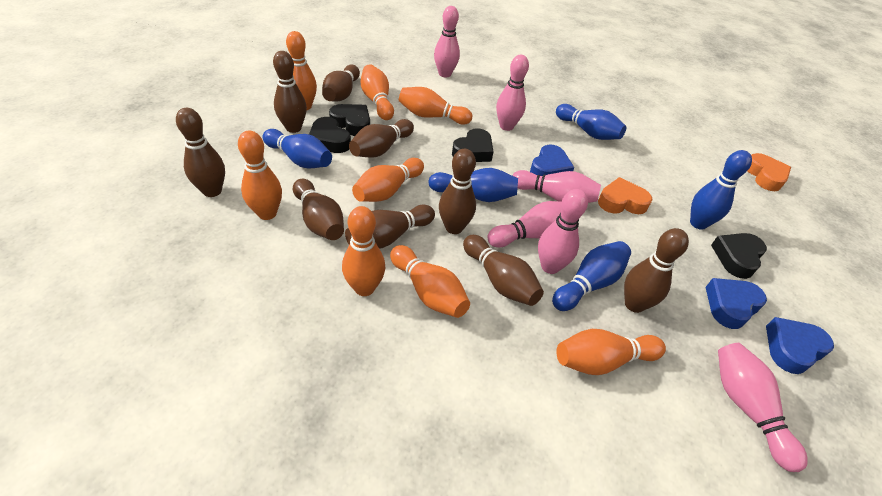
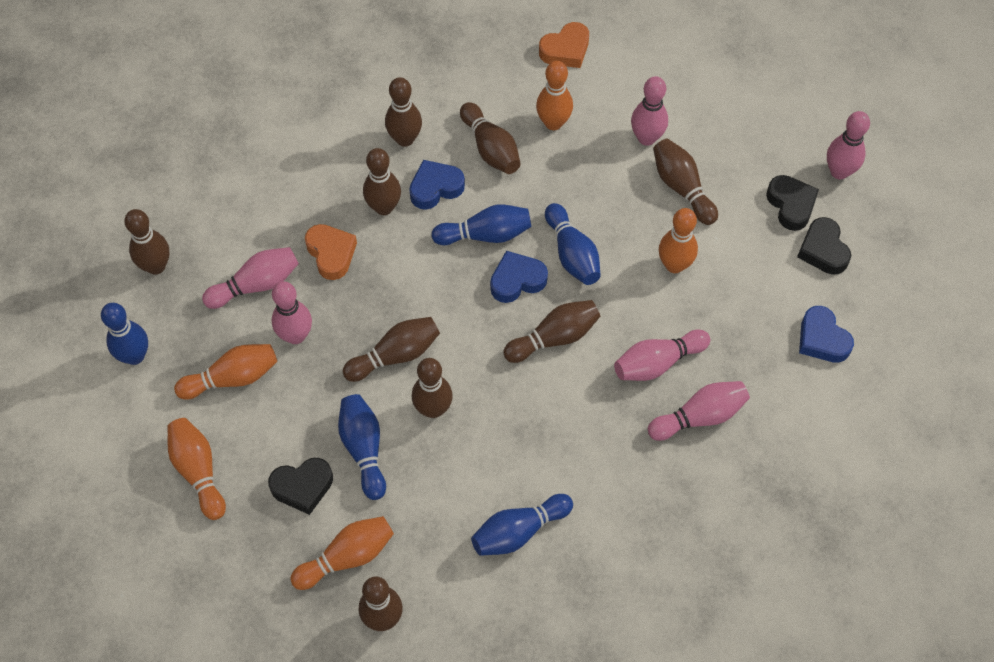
black heart: [309,117,351,153] [329,104,370,136] [452,128,493,162] [711,233,767,279] = 4 -> [268,458,333,515] [766,175,819,231] [797,217,851,275] = 3
orange bowling pin: [238,130,282,220] [286,31,317,110] [342,206,385,296] [352,158,424,202] [361,64,394,120] [390,245,470,318] [399,87,472,125] [556,329,666,375] = 8 -> [168,418,226,520] [174,344,277,400] [290,516,394,590] [536,61,573,130] [659,208,698,273] = 5

